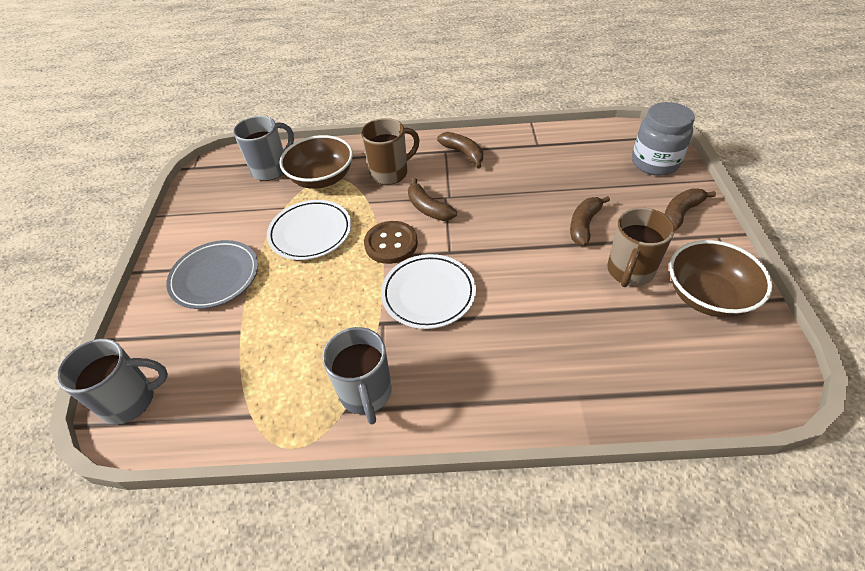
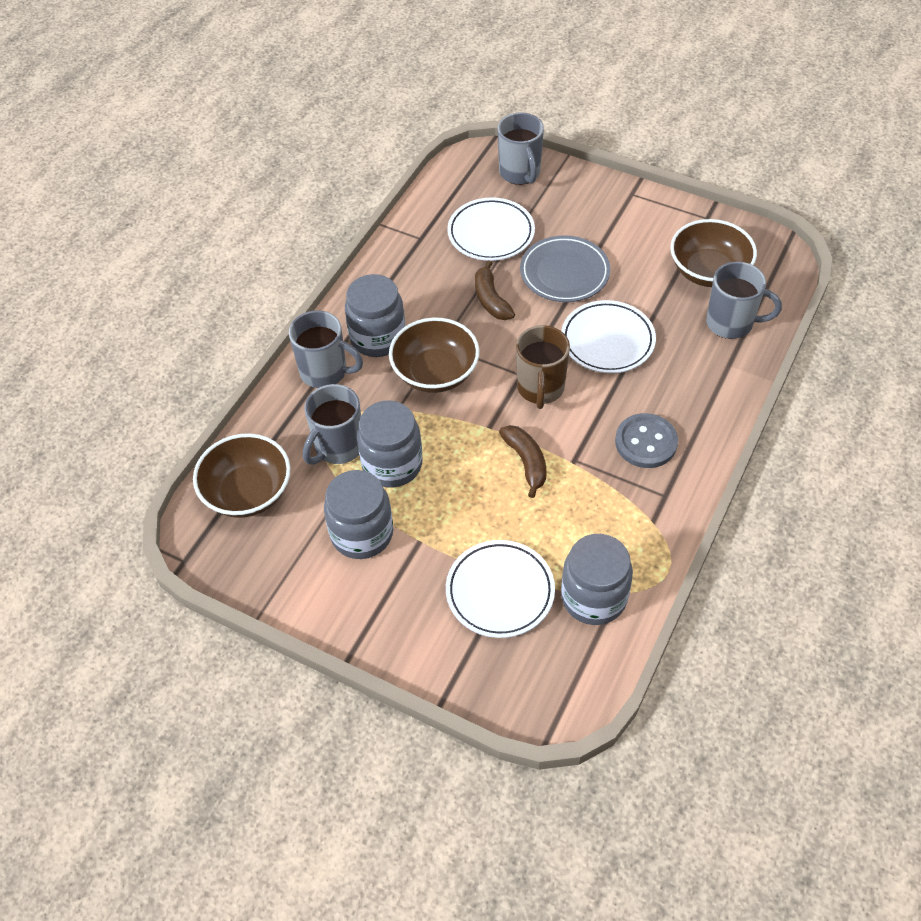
brown banana: [408,178,457,221] [437,132,483,169] [570,196,610,246] [664,188,716,231] = 4 -> [475,260,515,320] [499,425,546,498] = 2
brown bowl: [279,135,353,189] [669,240,773,318] = 2 -> [193,433,291,518] [389,318,480,393] [670,219,757,287] = 3
brown button: [364,221,418,264] = 1 -> none = 0
brown mug: [361,118,420,185] [607,207,675,287] = 2 -> [516,325,570,409] = 1
grey button: none = 0 -> [615,413,678,468] = 1
grey jar: [632,102,695,176] = 1 -> [324,470,393,559] [345,274,405,357] [357,400,423,488] [561,534,633,625] = 4
grey mug: [57,339,168,424] [233,116,294,181] [322,327,392,425] = 3 -> [289,310,363,388] [303,384,361,465] [498,113,544,185] [706,262,782,339] = 4
white plate: [267,200,351,260] [381,254,476,329] = 2 -> [446,540,555,638] [447,197,535,261] [561,300,656,373] = 3

